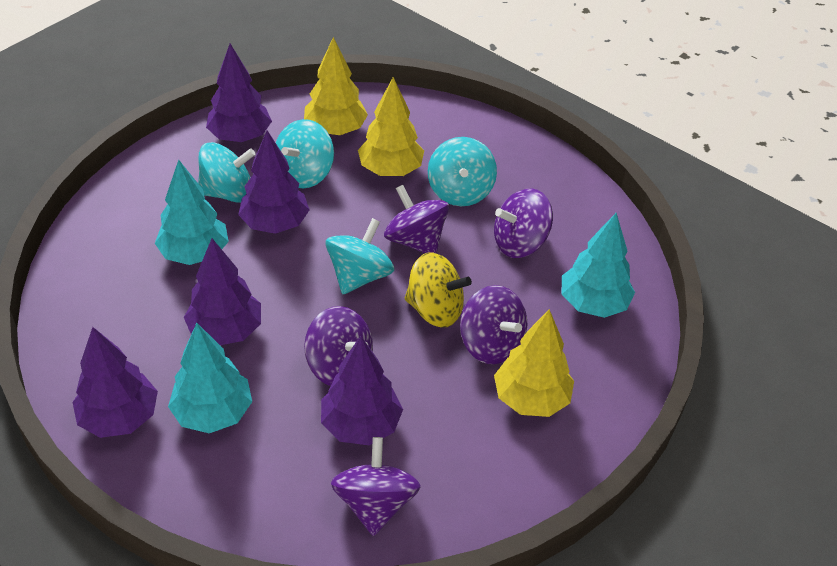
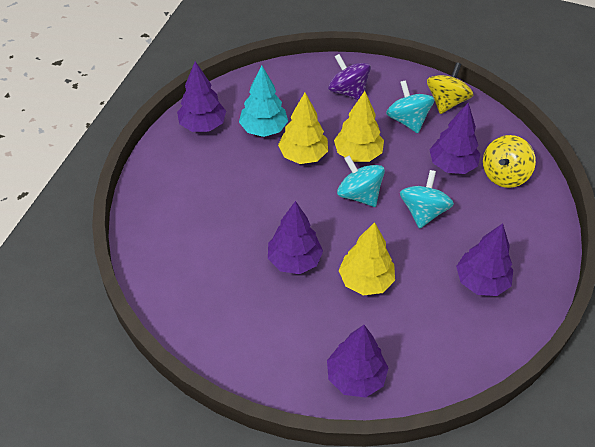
purple spinning top: [304,306,373,386] [331,437,421,536] [384,185,449,254] [460,285,527,364] [494,189,553,258] = 5 -> [328,54,371,100] = 1
turquoise spinning top: [198,142,256,203] [276,119,334,188] [325,218,394,294] [428,137,497,206] = 4 -> [337,155,385,207] [386,80,434,133] [400,170,454,228] = 3
turquoise tree: [155,160,229,265] [168,323,252,433] [562,213,635,318] = 3 -> [239,65,288,137] = 1
yellow spinning top: [405,252,472,328] = 1 -> [427,62,473,114] [483,135,536,188] = 2

